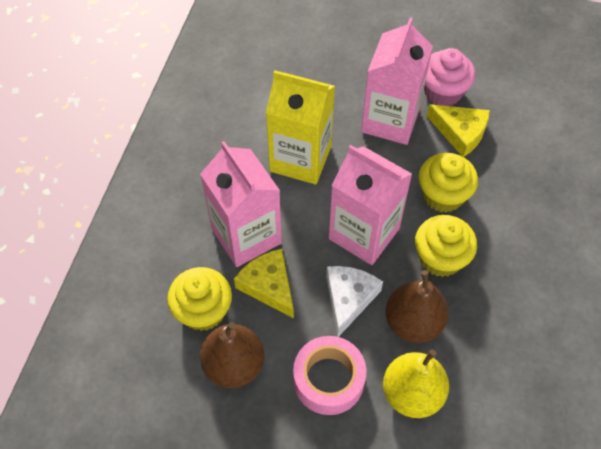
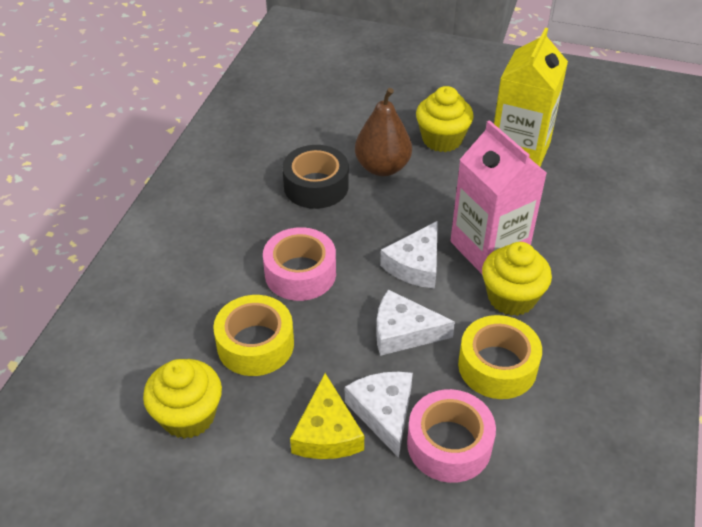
black tape: none = 0 -> [282,145,349,209] = 1
brown pear: [200,322,264,388] [385,270,449,343] = 2 -> [355,88,412,176] = 1
pink carton: [200,141,282,267] [329,145,412,265] [361,17,433,145] = 3 -> [450,120,547,274] = 1
pink cupcake: [424,48,475,106] = 1 -> none = 0
pink tape: [293,336,367,415] = 1 -> [263,227,336,301] [407,389,496,483] = 2
white cheese: [326,266,383,337] = 1 -> [345,372,413,458] [376,290,455,356] [380,221,438,288] = 3
yellow cheese: [234,249,294,318] [427,104,490,157] = 2 -> [290,373,364,459] = 1
yellow pear: [383,349,449,418] = 1 -> none = 0
yellow tape: none = 0 -> [213,295,294,376] [458,315,542,399] = 2

